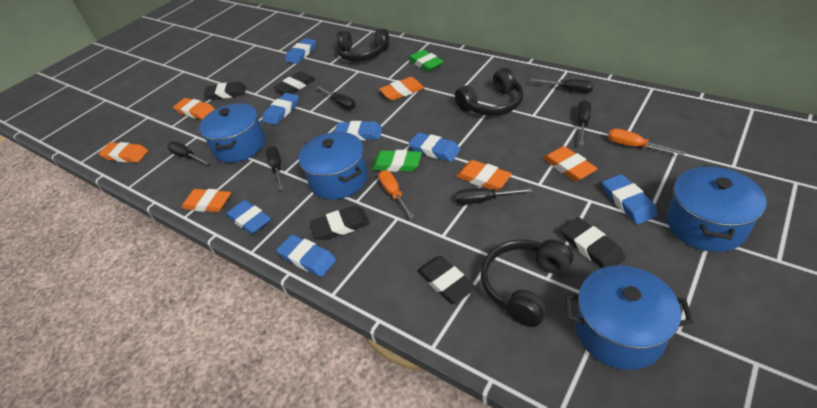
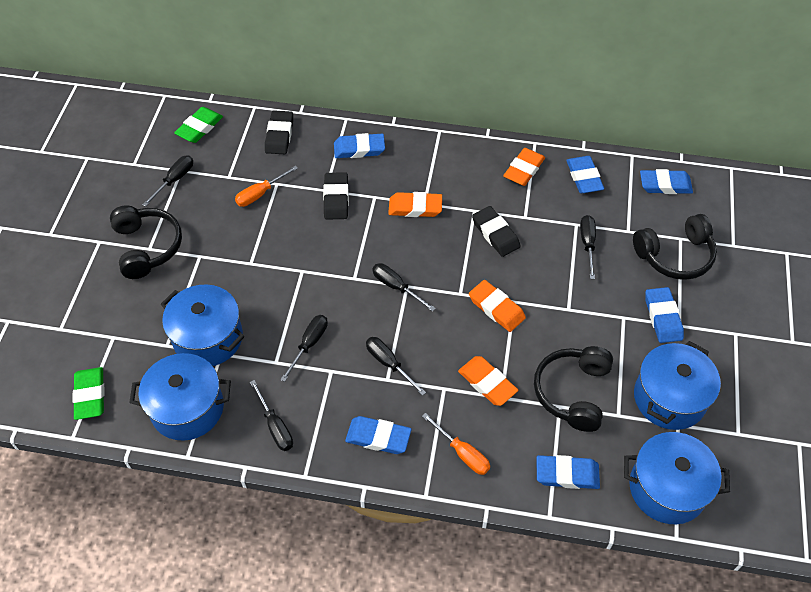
black eraser: [204,81,246,100] [274,72,315,94] [311,206,370,240] [417,256,476,304] [561,217,625,268] = 5 -> [265,110,293,154] [323,172,349,220] [472,206,521,257] = 3
blue eraser: [226,200,271,235] [262,93,299,125] [276,234,336,277] [285,38,316,64] [334,121,382,140] [408,132,461,162] [602,174,658,224] = 7 -> [334,133,385,158] [345,416,411,454] [537,455,600,489] [566,156,604,193] [640,169,693,194] [646,287,684,343] = 6
orange eraser: [99,142,148,162] [173,98,215,120] [181,189,231,212] [379,77,424,101] [456,160,512,191] [543,146,598,181] = 6 -> [388,192,442,217] [458,356,518,406] [469,280,526,332] [503,148,545,186] = 4

